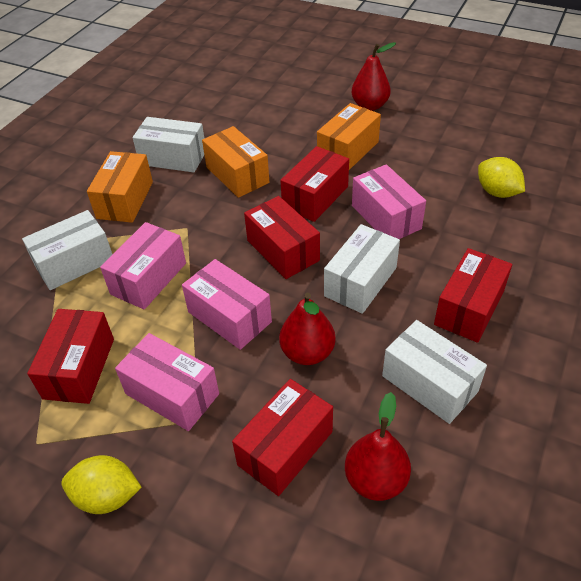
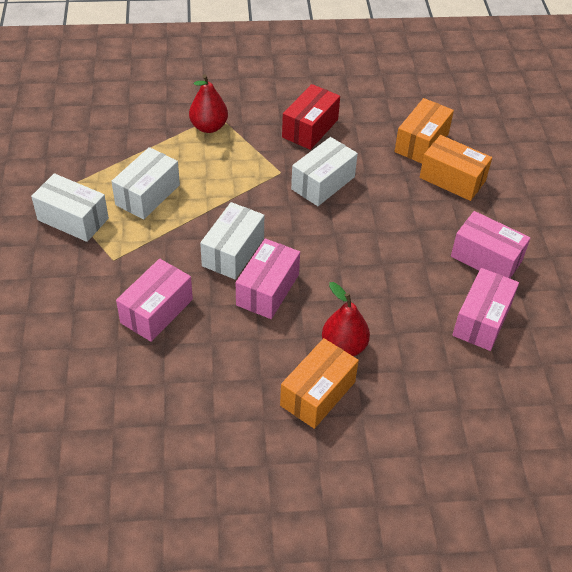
red box: [27,309,114,404] [232,379,333,496] [244,196,320,279] [280,146,349,222] [434,248,512,343] = 5 -> [282,84,340,150] = 1
red pear: [279,293,336,365] [345,392,411,501] [352,42,396,111] = 3 -> [189,74,228,133] [322,282,370,356] = 2
yellow lemon: [61,455,142,514] [478,157,525,198] = 2 -> none = 0

